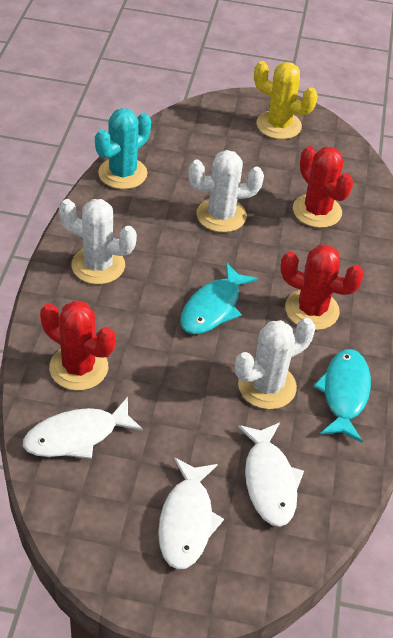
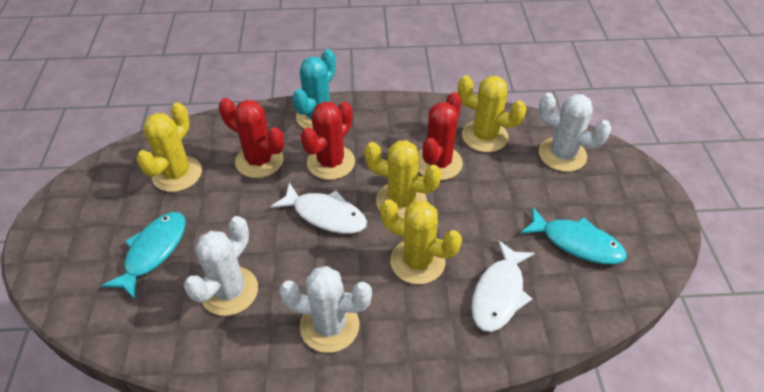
white fish: [23,397,143,459] [158,457,224,570] [238,423,304,527] = 3 -> [270,183,367,234] [471,240,535,332] = 2
yellow cactus: [254,61,318,139] = 1 -> [136,102,202,192] [364,140,442,219] [380,199,462,284] [458,76,527,152] = 4

